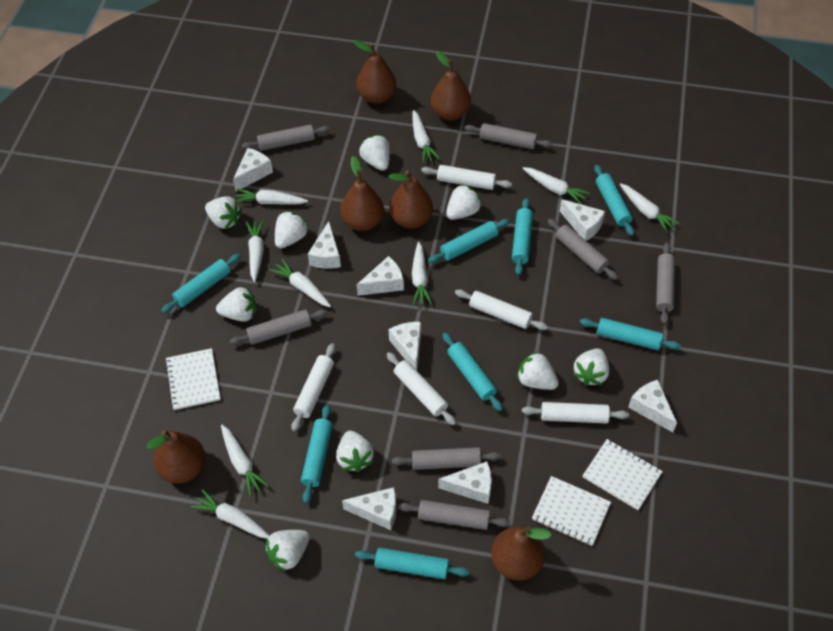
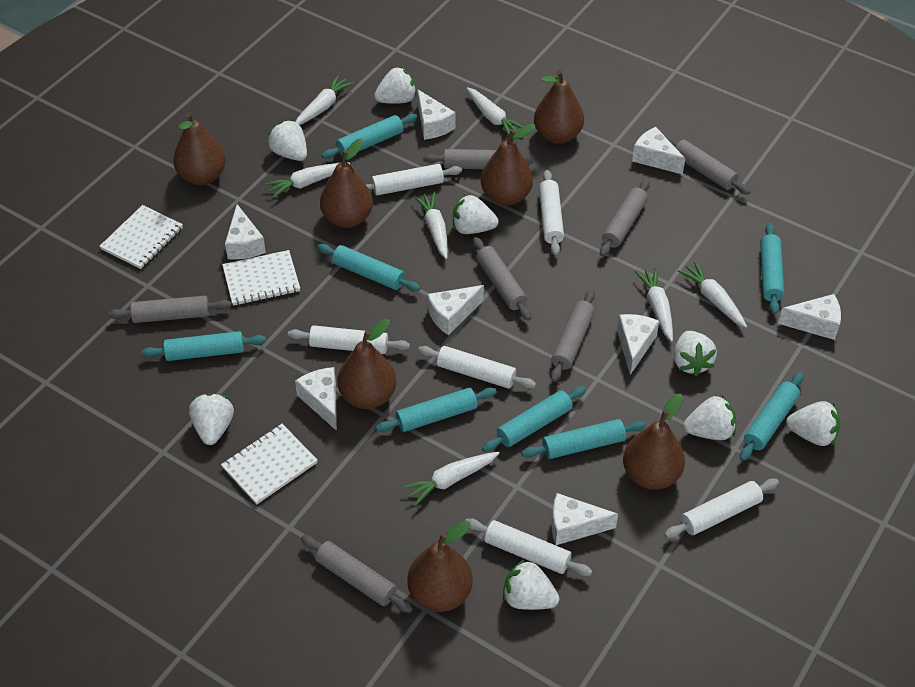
brown pear: [147,430,205,484] [340,156,384,231] [354,40,397,104] [389,171,433,228] [431,51,471,120] [491,526,552,581] = 6 -> [173,113,226,185] [320,139,373,228] [337,319,396,409] [407,521,473,612] [481,124,535,206] [534,70,584,143] [623,394,685,490] = 7
white carrot: [190,489,269,538] [221,425,269,497] [235,189,308,205] [246,220,264,282] [269,258,331,307] [412,110,440,163] [412,242,432,305] [522,167,590,205] [619,183,680,233] = 9 -> [265,162,350,198] [296,75,354,125] [402,452,499,506] [414,192,448,259] [466,87,523,136] [634,267,673,342] [677,261,747,328] = 7
white rolling pin: [291,343,335,431] [386,352,456,425] [421,165,512,190] [455,289,548,330] [522,402,629,424] = 5 -> [288,325,410,354] [366,164,462,195] [418,346,536,389] [465,518,592,576] [539,170,564,255] [665,478,779,538] = 6
white strawberry: [205,196,242,229] [216,287,256,322] [265,530,310,572] [275,211,309,248] [336,431,374,472] [359,135,390,171] [446,184,482,220] [517,352,559,390] [573,349,609,386] = 9 -> [189,393,234,445] [267,119,307,161] [374,66,417,104] [453,194,499,234] [503,559,559,610] [674,331,717,376] [683,395,736,440] [786,401,841,446] = 8

